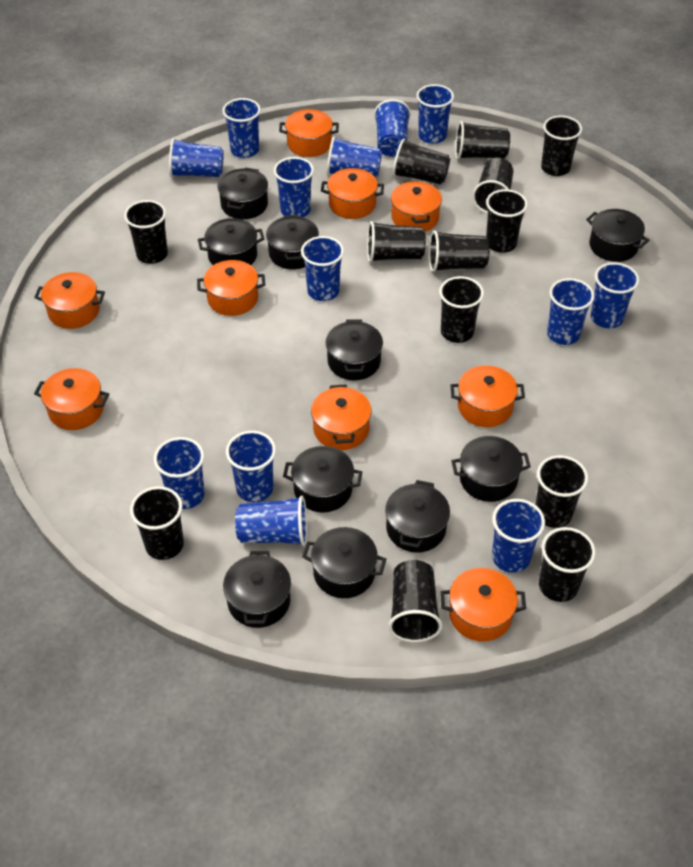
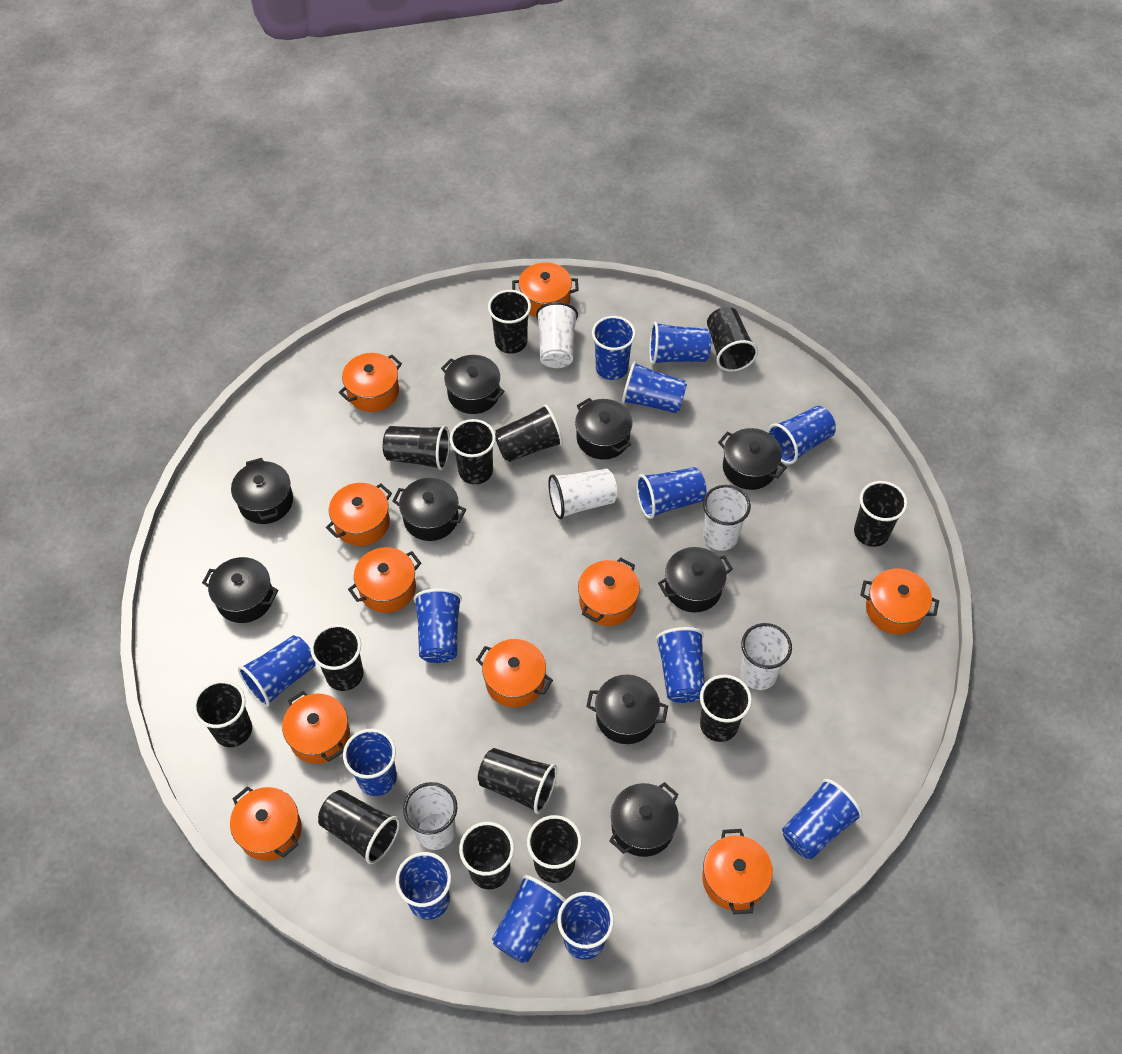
black pot: [198,218,264,265] [217,167,268,219] [223,551,291,628] [266,215,319,269] [283,446,362,512] [302,527,386,598] [326,319,383,380] [385,480,450,553] [451,436,531,502] [586,209,649,262] = 10 -> [202,557,278,623] [231,458,293,524] [392,478,466,541] [441,355,505,414] [575,398,632,460] [586,675,668,744] [610,782,679,857] [658,547,733,612] [718,428,787,490] = 9
orange pot: [34,272,105,329] [34,368,109,430] [197,260,265,316] [279,109,339,157] [311,384,371,450] [321,168,384,219] [391,180,442,232] [440,568,526,642] [450,365,525,427] = 9 -> [230,786,301,861] [282,691,350,764] [326,483,392,546] [339,353,402,412] [348,547,421,613] [476,639,553,707] [512,262,579,318] [578,557,640,626] [702,829,773,914] [860,568,939,635] = 10
white cup: none = 0 -> [403,782,457,850] [536,302,578,368] [548,469,617,519] [703,485,751,551] [740,623,792,690] = 5

